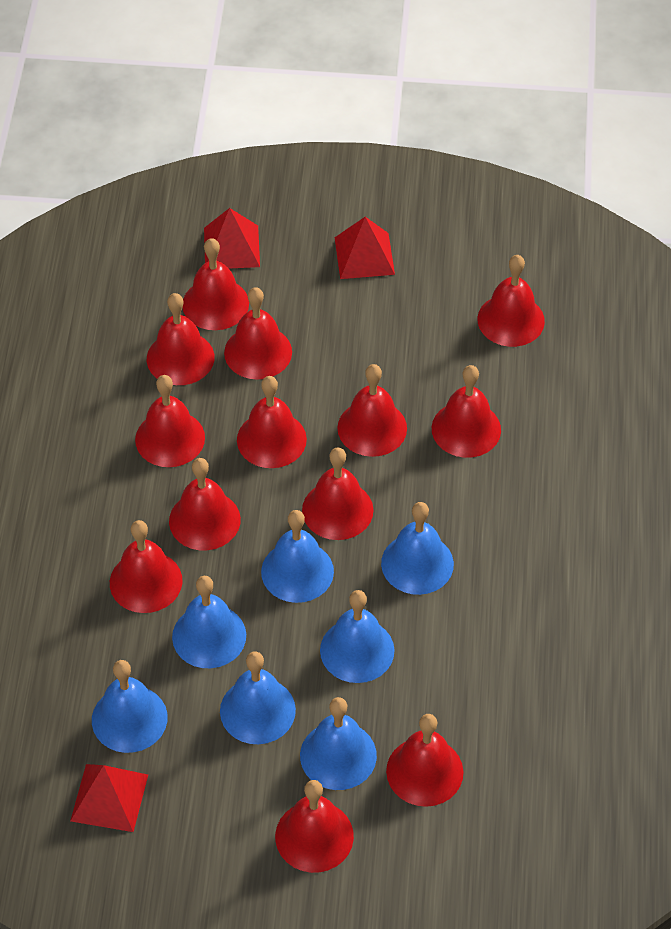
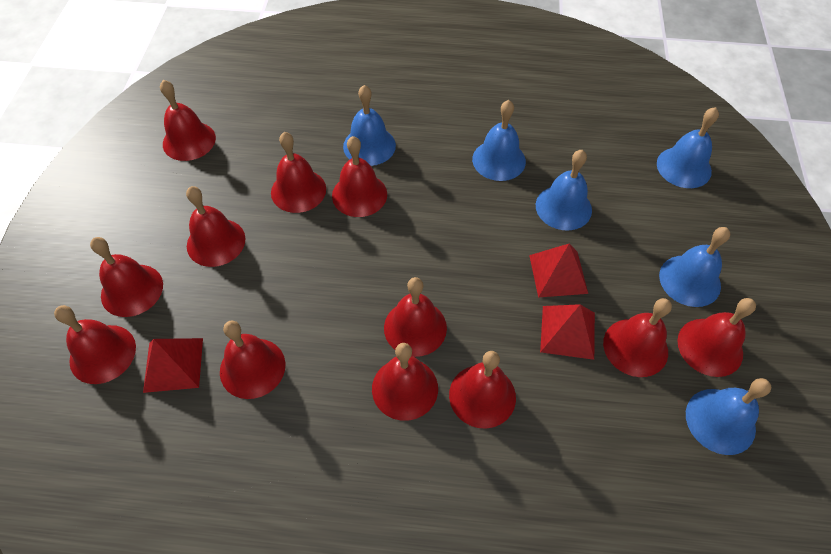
blue bell: [92,660,168,753] [172,576,246,668] [220,652,296,744] [261,510,334,603] [300,697,377,790] [320,590,395,683] [381,502,454,595] = 7 -> [343,85,396,166] [472,100,526,181] [536,150,592,230] [657,107,719,188] [659,227,730,307] [686,378,772,455] = 6
red bell: [110,520,182,613] [135,375,205,467] [147,293,214,385] [169,458,241,550] [183,238,249,330] [224,287,292,380] [237,376,307,468] [275,780,354,873] [302,447,373,540] [337,364,407,457] [386,714,464,807] [432,365,501,458] [477,255,545,347] = 13 -> [54,305,136,384] [90,237,163,317] [160,80,216,161] [186,186,245,267] [220,321,285,399] [271,132,326,213] [332,136,387,217] [372,343,438,421] [384,277,447,357] [449,351,516,429] [603,298,672,377] [677,298,756,377] = 12

